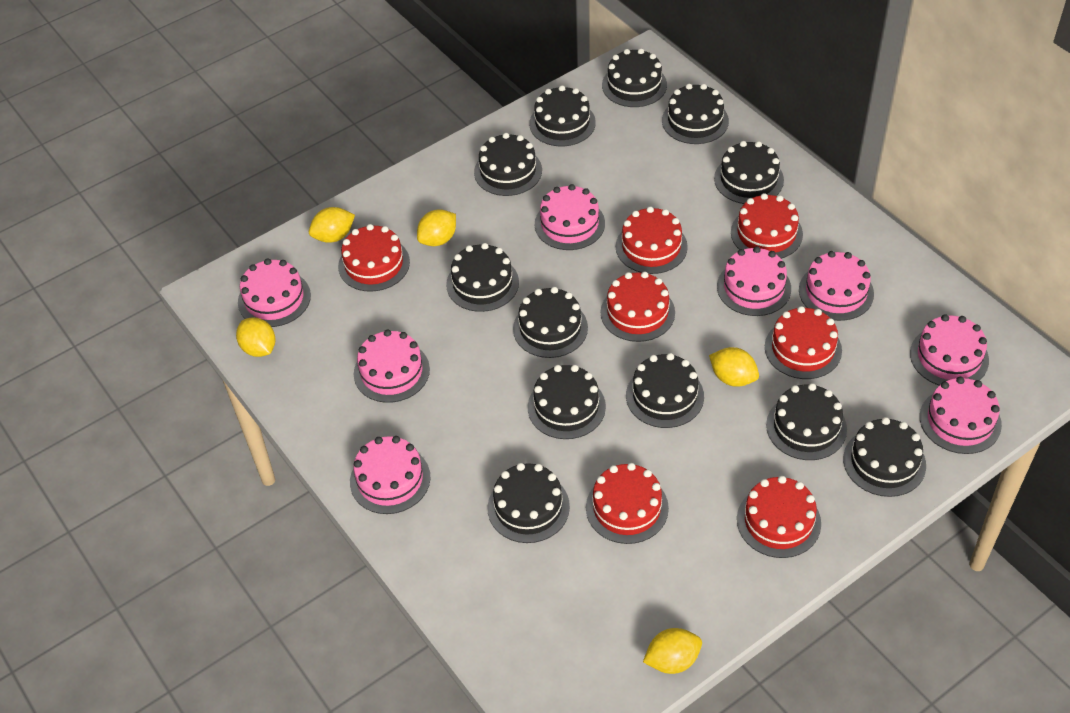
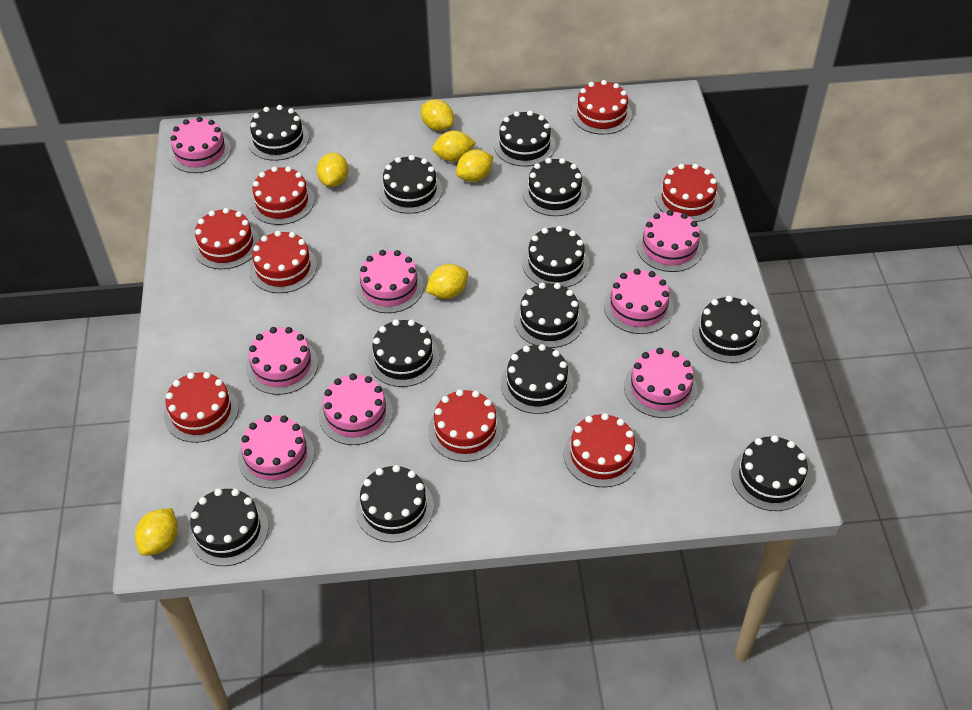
red cake: [338,224,410,292] [586,463,669,544] [601,272,675,342] [616,207,688,274] [731,193,803,259] [737,476,821,558] [765,306,842,379] = 7 -> [164,372,238,443] [193,208,259,269] [250,166,314,225] [250,231,317,293] [428,389,503,462] [564,413,640,487] [572,80,632,135] [655,164,720,222] = 8
yellow lemon: [236,317,276,357] [309,207,355,243] [417,209,456,246] [643,628,702,674] [709,347,759,387] = 5 -> [135,508,178,556] [317,153,348,187] [421,99,454,131] [426,264,468,299] [432,131,476,162] [456,149,493,182] = 6

